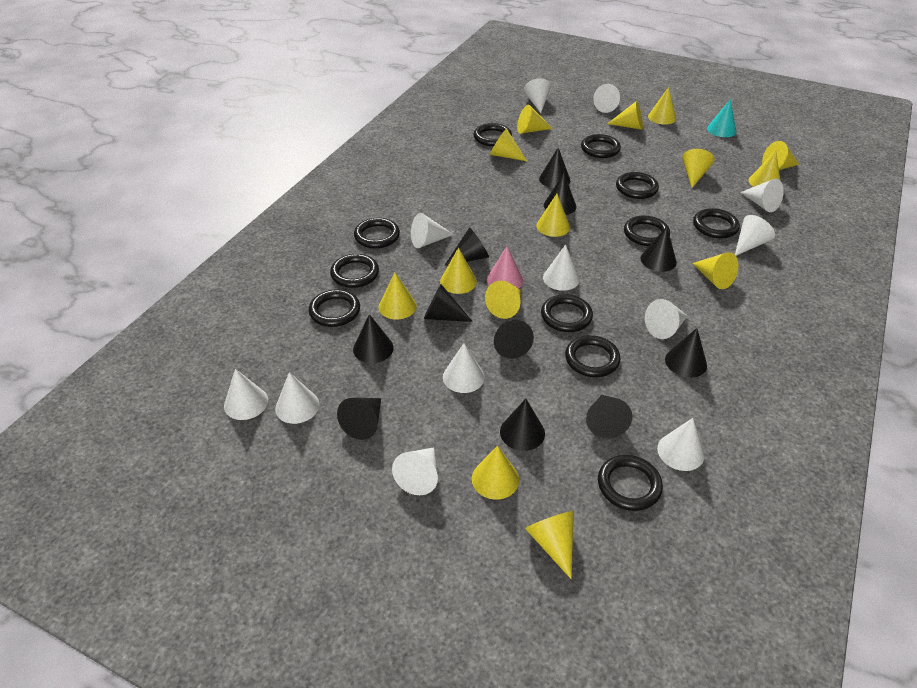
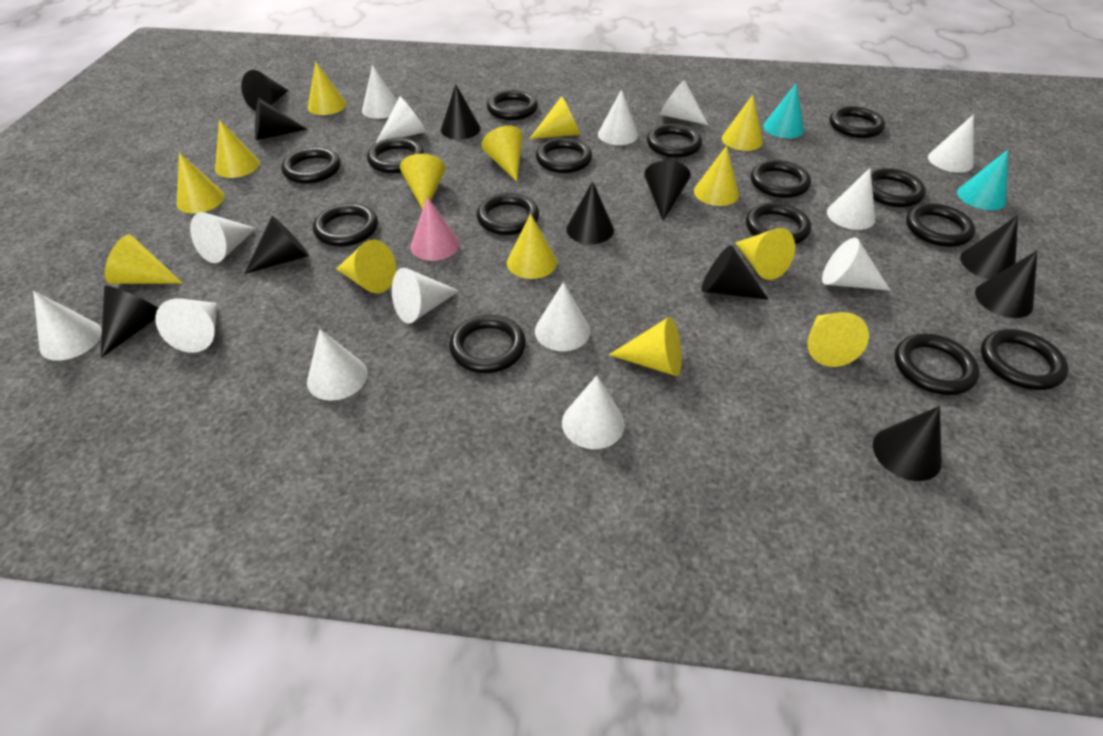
black ring: [309,289,360,327] [330,254,379,288] [354,218,400,249] [473,123,512,146] [541,294,593,332] [565,335,621,377] [581,134,621,158] [598,455,663,511] [616,172,659,199] [624,216,670,246] [693,208,740,238] = 11 -> [281,147,341,184] [313,203,378,247] [367,138,424,173] [449,315,526,373] [477,193,539,235] [487,90,538,120] [536,138,592,173] [647,124,702,158] [746,202,811,244] [751,160,811,198] [830,106,885,138] [871,168,926,207] [895,333,980,395] [906,203,976,247] [981,329,1069,390] = 15
turquoise cone: [707,99,736,137] = 1 -> [763,83,804,138] [957,150,1008,210] = 2
white cone: [224,369,268,420] [275,372,320,424] [392,447,438,495] [411,213,454,248] [443,343,485,393] [524,78,551,113] [543,245,580,291] [593,84,620,113] [645,299,687,339] [657,418,704,471] [735,215,775,256] [740,179,784,212] = 12 -> [33,291,102,361] [155,298,217,353] [190,212,256,263] [307,329,368,401] [362,65,397,119] [376,97,426,143] [392,268,459,324] [535,282,590,351] [562,376,625,449] [598,89,638,145] [660,80,708,125] [822,238,891,291] [827,168,875,230] [928,114,974,173] = 14

